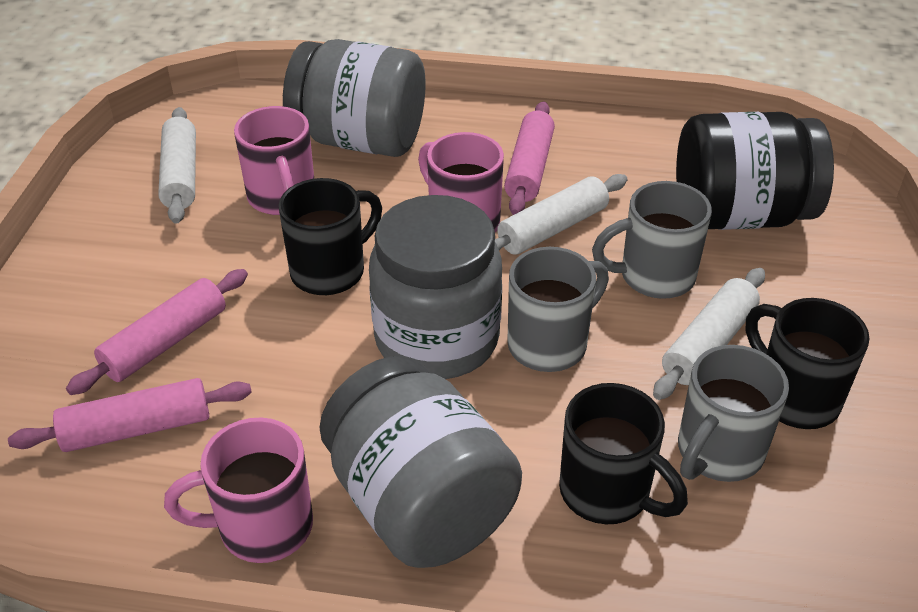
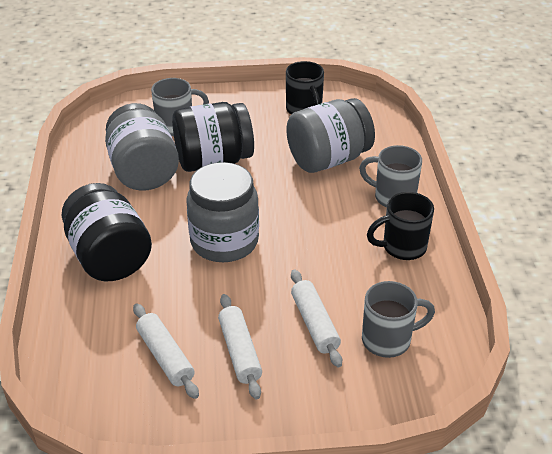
black jar: [676,112,834,230] = 1 -> [62,183,152,281] [172,102,254,172] = 2
black mug: [279,178,382,295] [559,383,688,524] [746,298,869,429] = 3 -> [286,61,324,114] [367,192,434,260] = 2
pink mug: [164,418,313,563] [234,106,314,215] [418,132,504,233] = 3 -> none = 0
pink rolling pin: [8,378,252,452] [66,269,248,395] [504,101,555,215] = 3 -> none = 0

